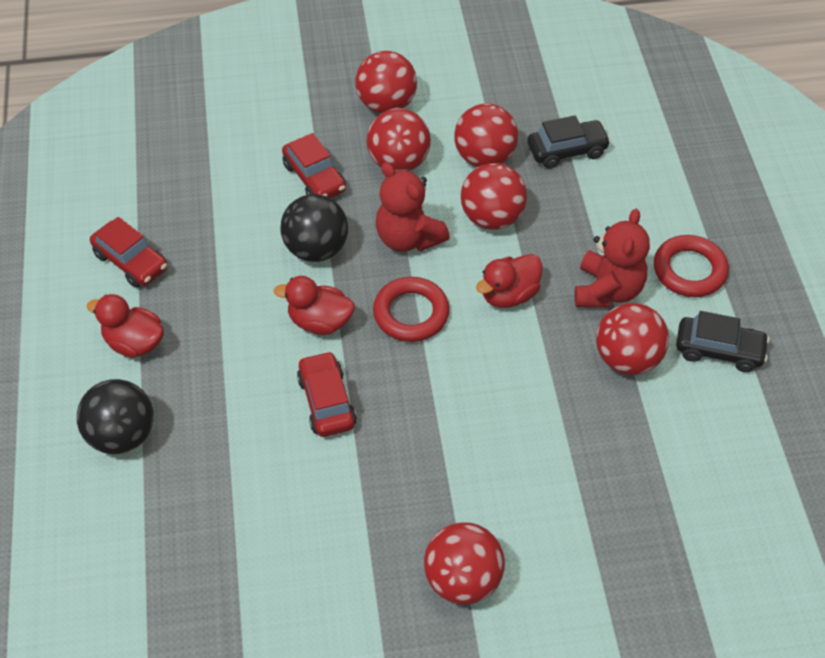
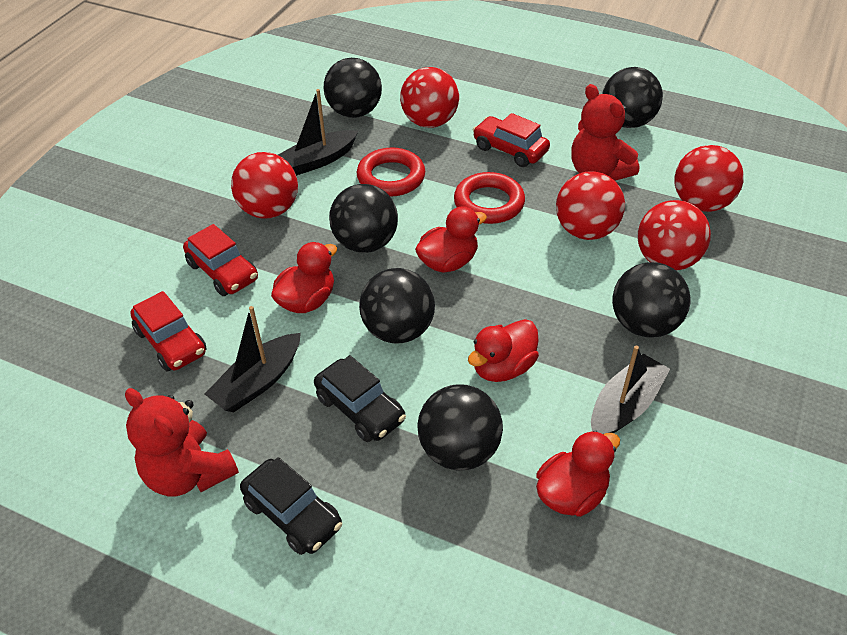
black ball: [77,379,154,454] [280,194,348,262] = 2 -> [324,58,382,118] [329,184,398,253] [359,268,435,343] [417,385,503,471] [602,67,663,128] [612,262,690,338] = 6
black boat: none = 0 -> [205,306,301,412] [278,89,358,176] [591,346,670,434] = 3
red ball: [356,51,417,113] [367,108,431,171] [424,522,505,605] [454,104,518,167] [461,163,527,230] [596,303,669,375] = 6 -> [231,152,298,218] [400,67,459,128] [556,171,625,240] [637,200,711,271] [675,145,744,212] = 5
red duck: [87,294,164,358] [274,276,355,335] [476,254,542,308] = 3 -> [271,242,337,313] [415,206,487,273] [468,319,539,382] [536,430,620,517] = 4

